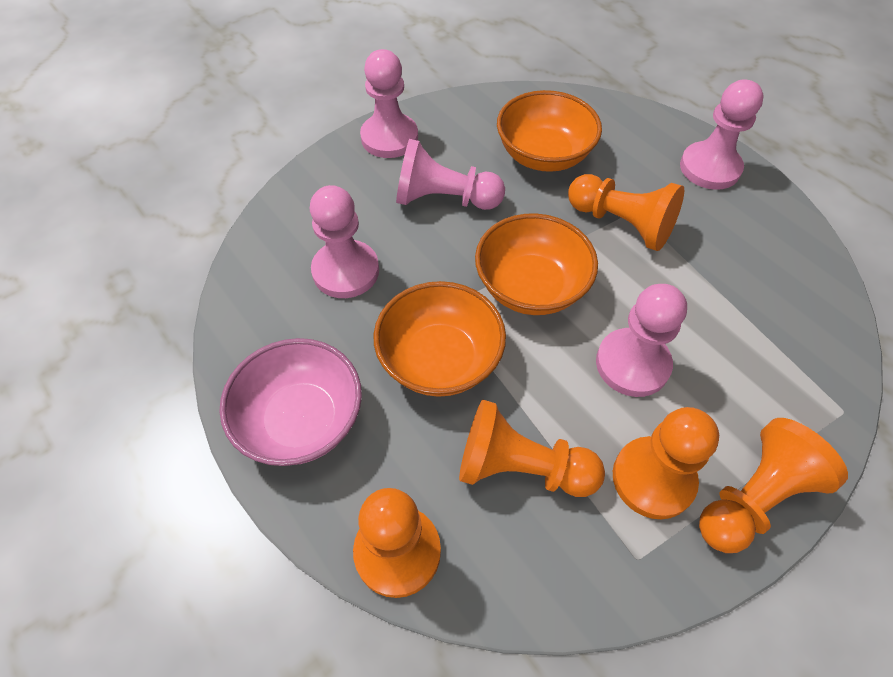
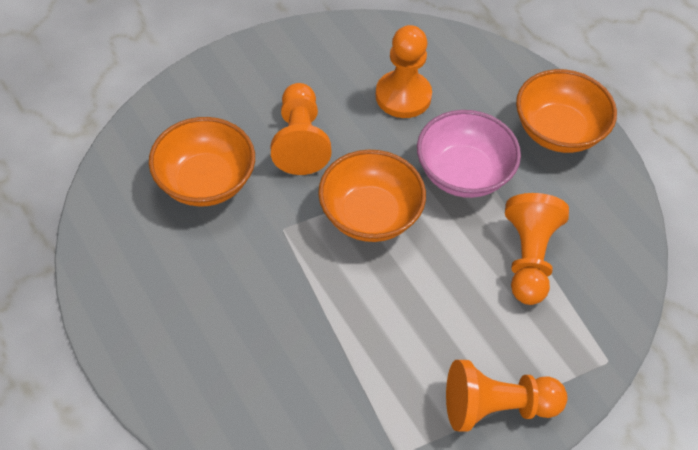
orange pawn: [353,488,441,598] [459,400,605,497] [568,174,684,251] [613,407,719,519] [699,418,848,553] = 5 -> [271,83,331,175] [375,25,432,118] [446,360,568,431] [505,193,569,305] = 4
pink pawn: [310,185,379,298] [360,49,418,158] [396,139,505,210] [596,284,687,397] [680,79,764,190] = 5 -> none = 0

